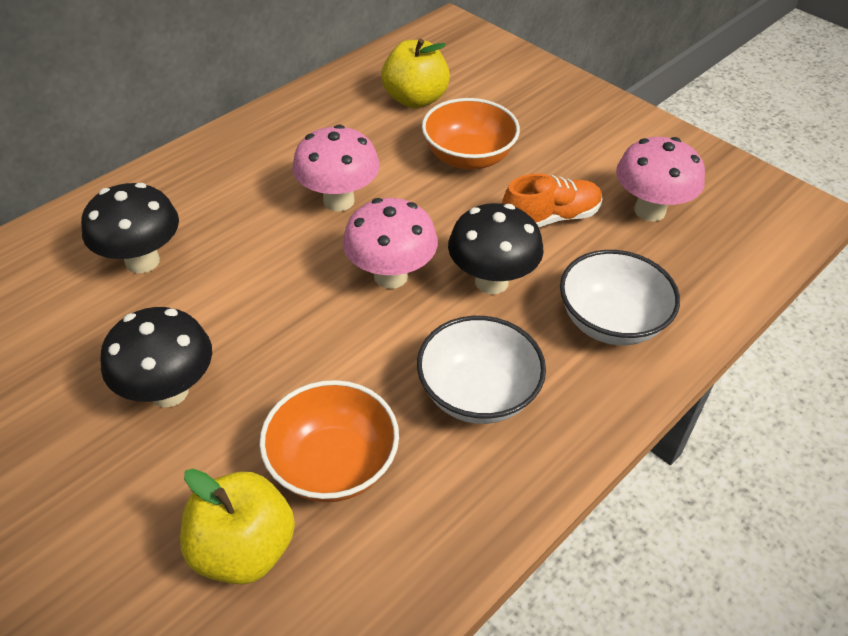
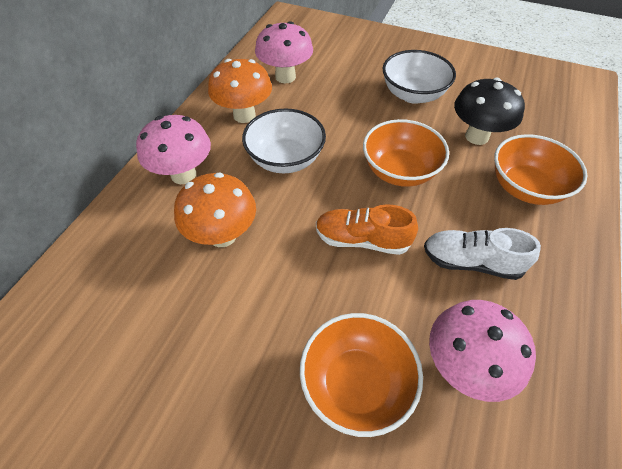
black mushroom: [81,183,179,273] [100,307,212,407] [448,203,543,294] = 3 -> [454,78,525,145] = 1
orange bowl: [259,380,399,502] [422,98,520,170] = 2 -> [300,313,423,437] [363,119,449,187] [494,134,587,205] = 3
orange mushroom: none = 0 -> [174,173,256,247] [208,59,272,123] = 2
white shoe: none = 0 -> [424,228,541,280] = 1
yellow apple: [180,468,295,585] [381,39,450,108] = 2 -> none = 0

